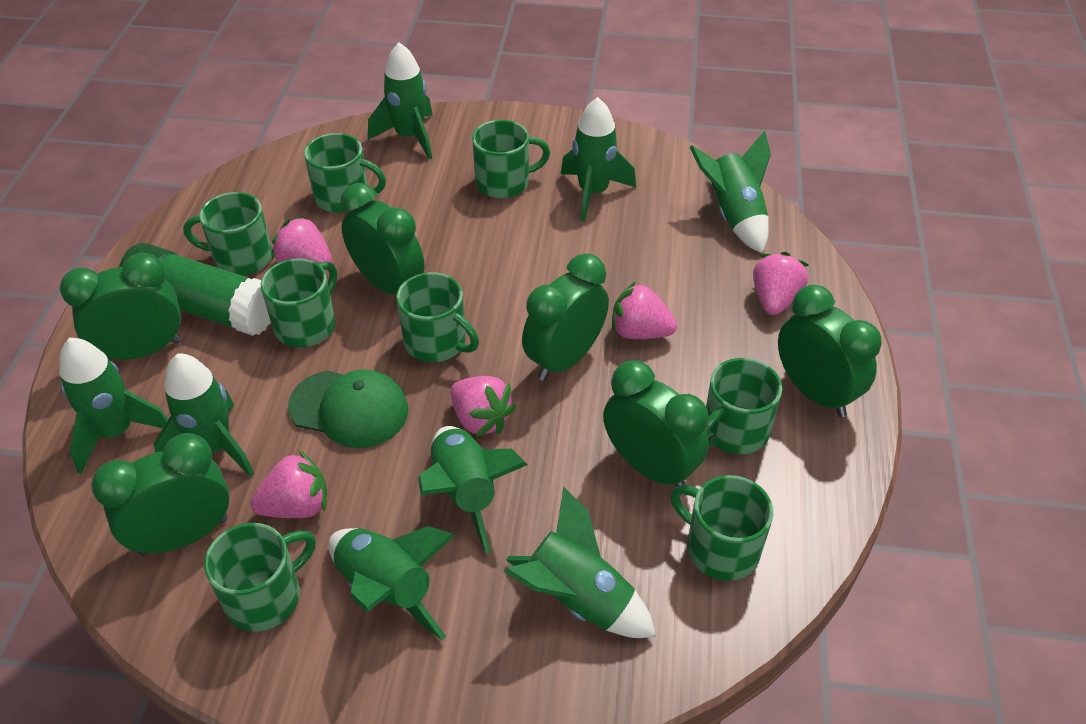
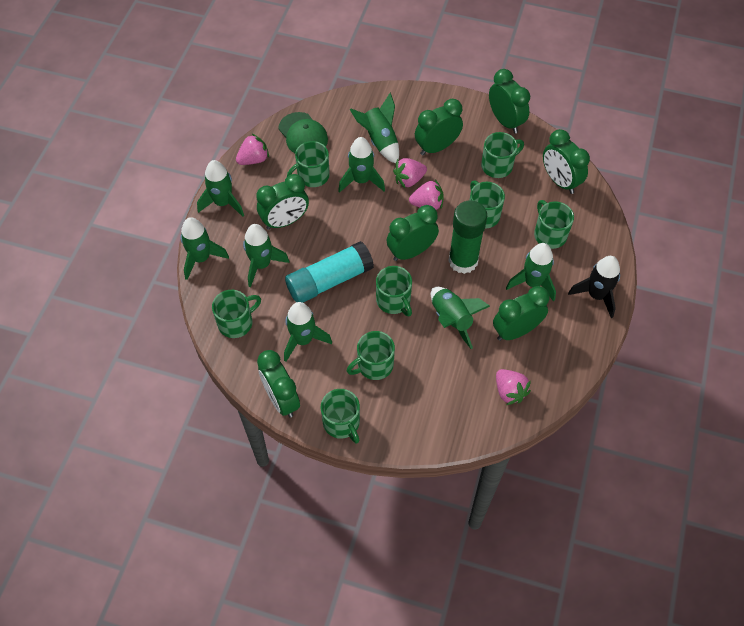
black rocket: none = 0 -> [568,256,620,318] = 1
green clock: [60,253,182,360] [91,433,230,556] [340,183,425,294] [522,253,609,381] [603,361,709,486] [778,285,882,417] = 6 -> [256,174,309,230] [257,350,300,418] [387,205,439,261] [415,99,463,155] [489,69,530,133] [493,286,549,341] [543,129,590,194] = 7
pink strawberry: [250,450,327,518] [272,215,332,270] [450,376,516,437] [612,281,677,339] [753,252,809,315] = 5 -> [236,133,269,165] [393,158,427,188] [409,180,444,210] [496,369,531,405] = 4
turquoise glue stick: none = 0 -> [285,241,374,303] = 1

